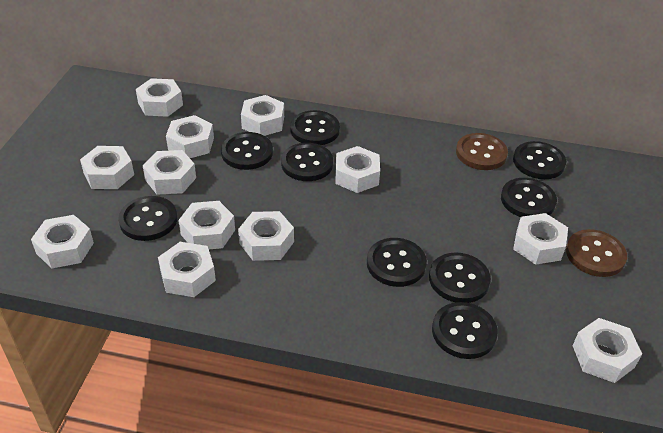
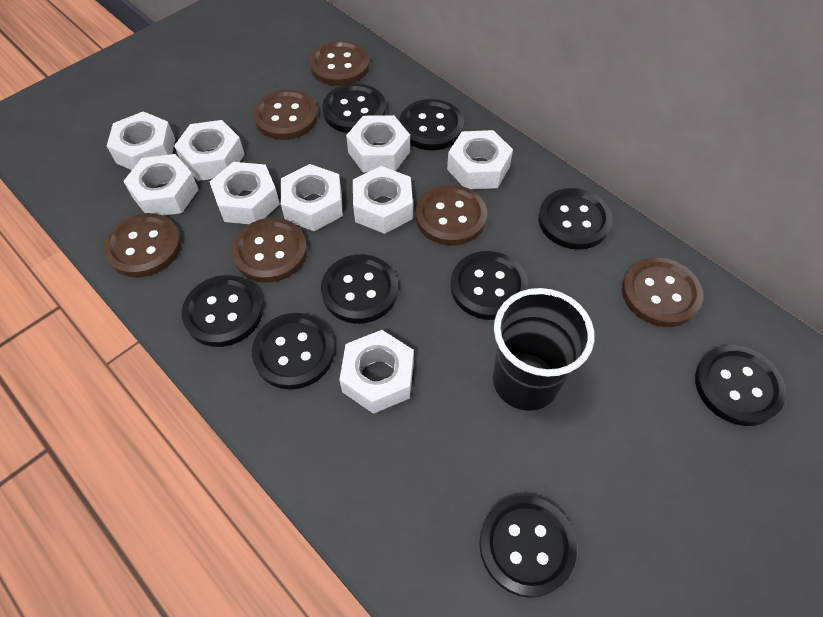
black cup: none = 0 -> [493,288,594,411] = 1
brown button: [456,133,508,170] [566,229,627,277] = 2 -> [103,213,181,277] [232,218,307,283] [253,89,318,140] [309,40,370,86] [416,185,487,246] [622,257,703,327] = 6
white nut: [31,215,94,268] [80,146,134,189] [136,78,183,117] [143,150,196,195] [158,242,216,297] [166,115,214,158] [178,201,235,249] [238,211,294,261] [241,95,284,136] [335,146,380,193] [513,213,568,265] [573,318,642,383] = 12 -> [107,111,175,170] [123,154,199,216] [174,120,245,181] [210,162,280,224] [281,164,343,231] [339,330,414,414] [346,115,410,173] [353,166,413,234] [447,130,513,189] = 9

